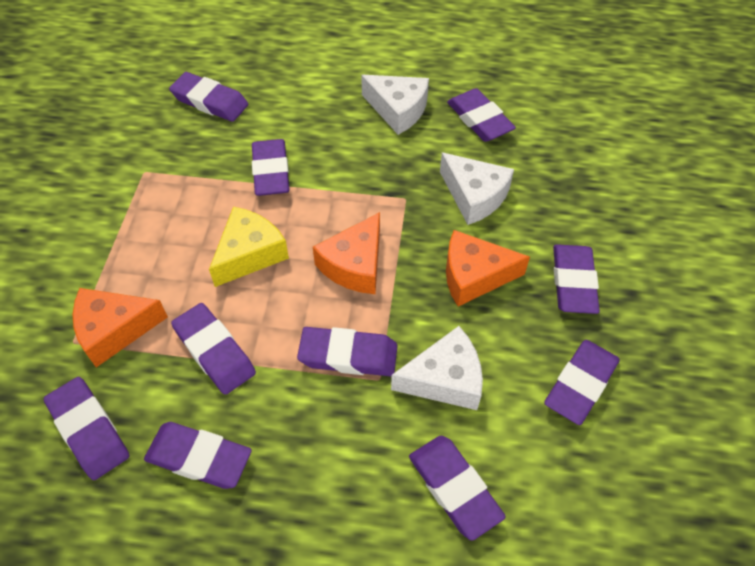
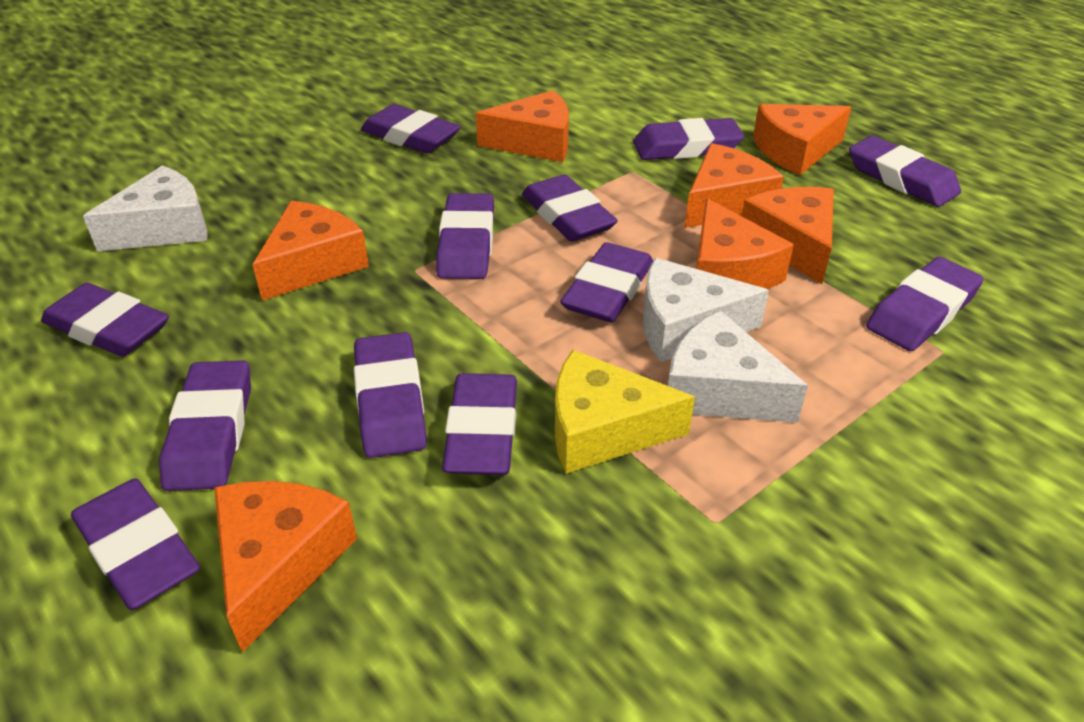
orange cheese: [73,288,168,367] [313,212,380,294] [446,230,530,307] = 3 -> [214,481,357,652] [252,201,369,301] [476,90,569,162] [685,143,784,228] [696,198,794,289] [742,187,834,284] [753,104,851,175] = 7
purple eraser: [44,377,130,480] [144,422,252,489] [169,72,248,122] [171,303,256,395] [252,139,290,196] [297,327,398,376] [409,436,506,541] [447,88,516,142] [544,340,620,425] [553,244,600,314] = 10 -> [41,283,169,357] [71,479,200,610] [159,360,251,491] [354,332,427,458] [361,104,461,154] [436,193,494,279] [442,373,517,475] [522,174,618,242] [560,242,653,322] [633,118,744,160] [849,136,961,207] [866,257,984,351] = 12

